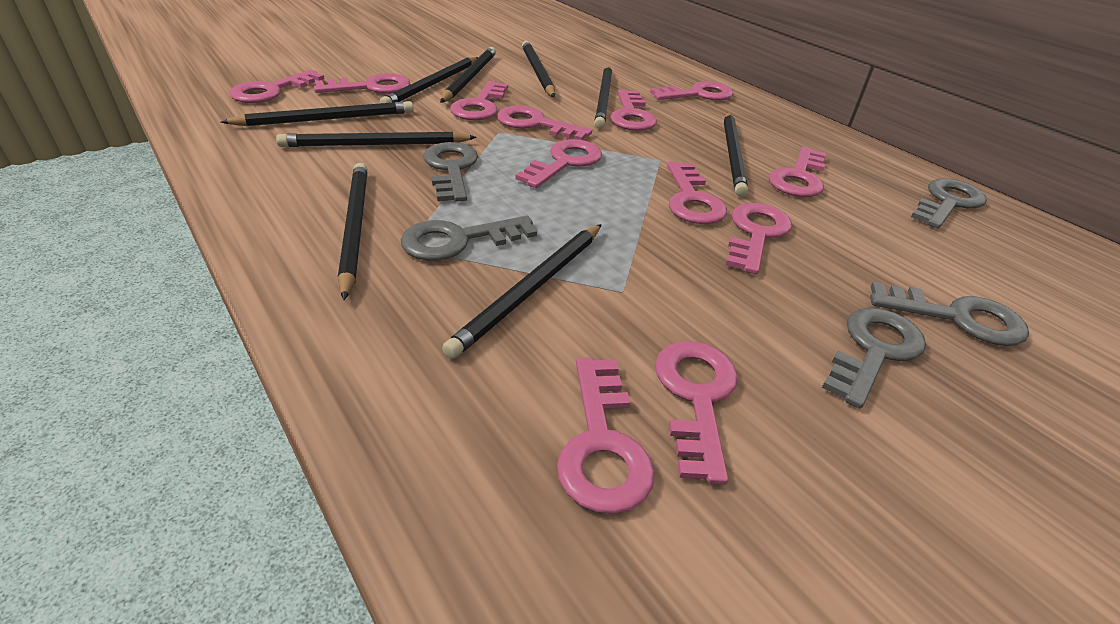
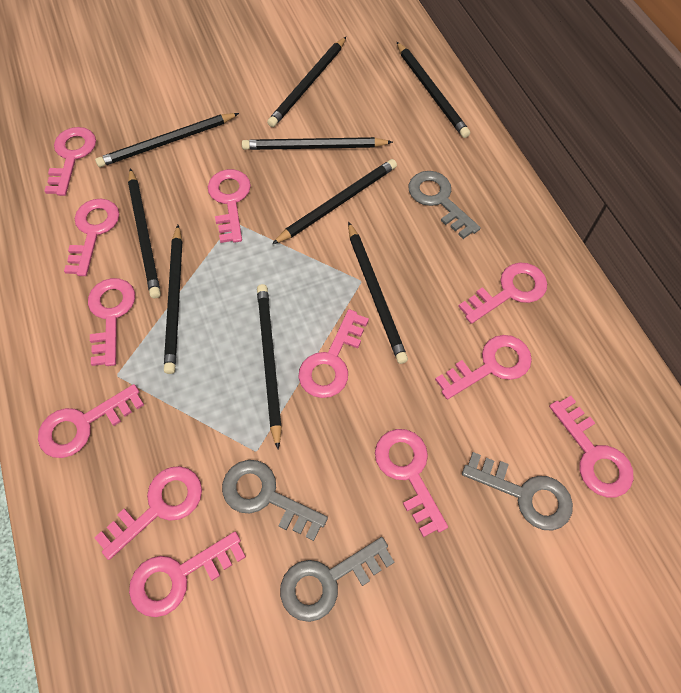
grey key: [401,216,537,261] [423,142,478,202] [822,308,926,408] [870,282,1029,346] [911,178,987,228] = 5 -> [222,460,328,541] [280,537,394,622] [408,171,481,239] [462,452,573,531] = 4

